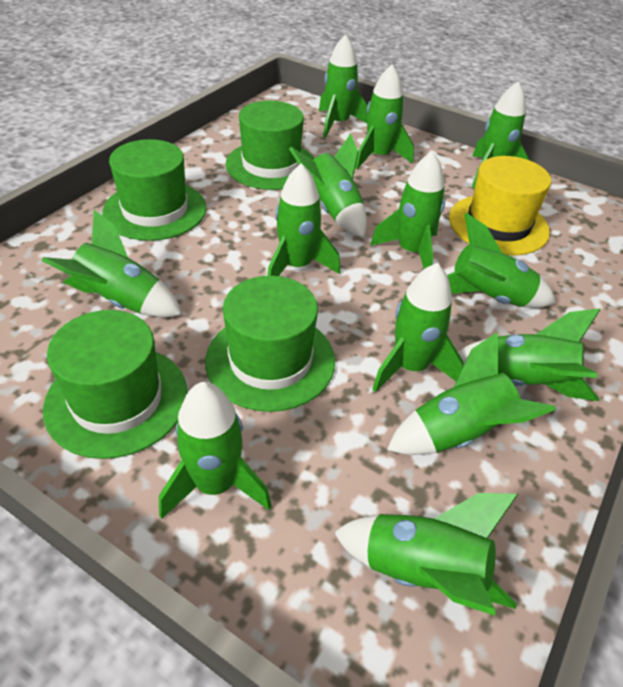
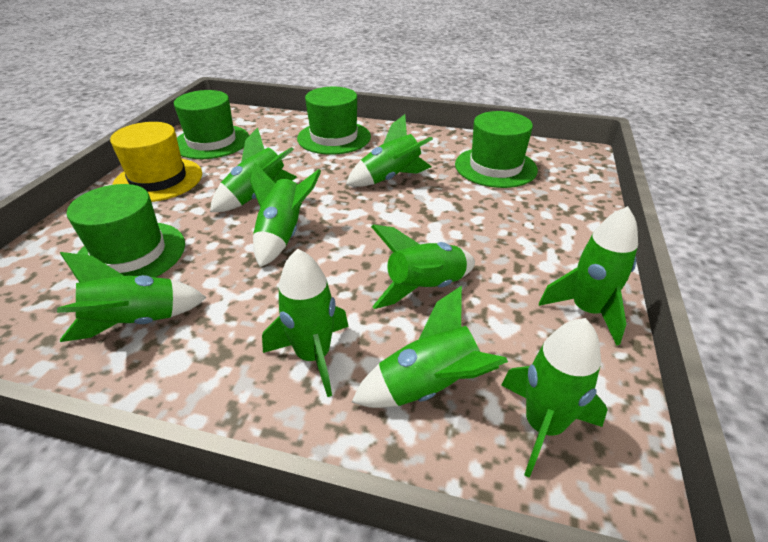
green rocket: [42,210,182,317] [159,382,272,519] [267,163,340,276] [289,133,367,238] [319,35,368,138] [334,493,518,616] [355,64,414,169] [370,151,445,269] [372,263,464,392] [387,332,556,455] [447,213,556,308] [458,308,600,401] [472,81,529,188] = 13 -> [57,252,207,342] [210,127,297,212] [250,162,321,267] [262,249,349,397] [346,114,433,187] [352,286,508,408] [371,225,475,309] [501,318,608,478] [539,206,638,346] = 9

